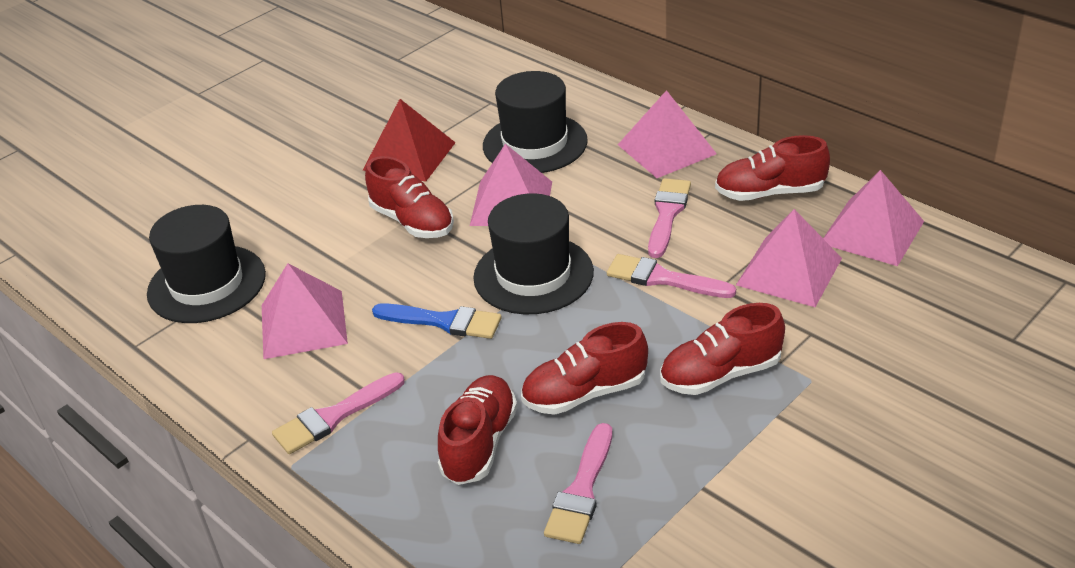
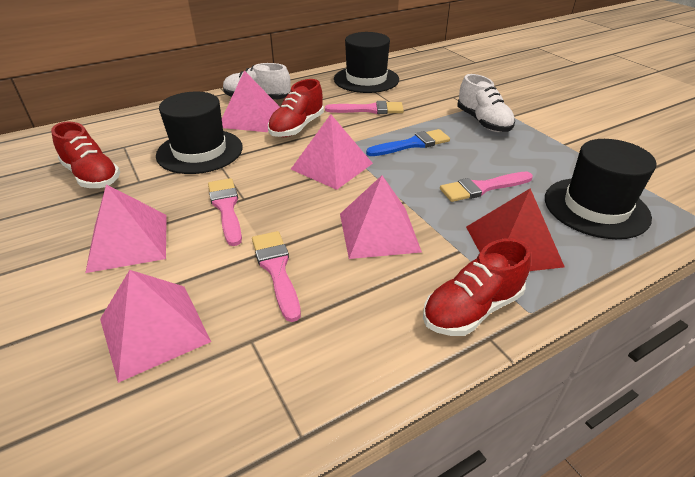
red shoe: [365,156,454,238] [438,375,517,485] [521,322,648,415] [660,303,785,395] [715,135,830,201] = 5 -> [51,121,120,188] [268,79,324,137] [423,238,531,336] = 3
white shoe: none = 0 -> [223,63,291,99] [457,74,515,132] = 2

